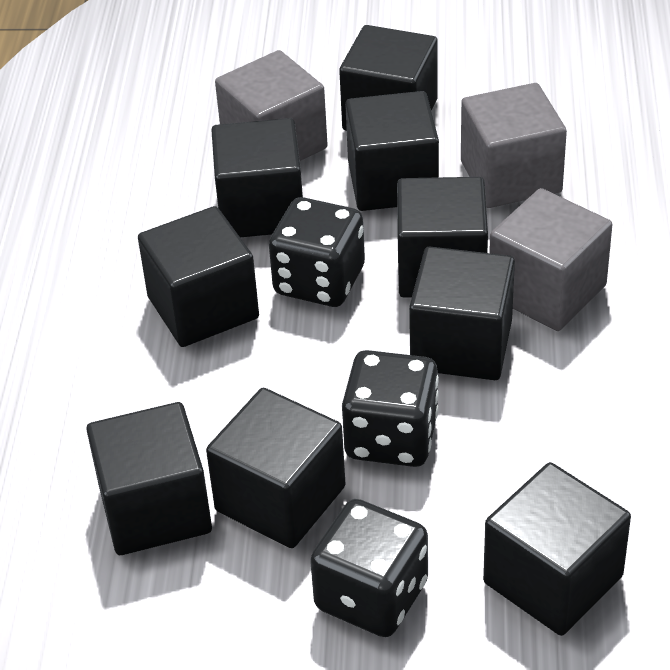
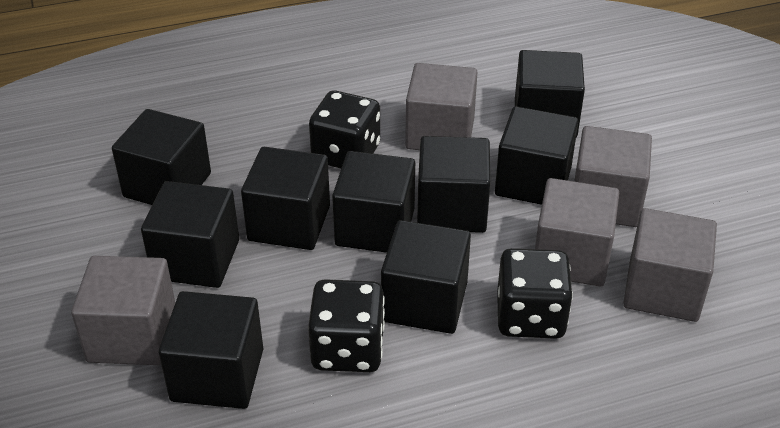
grey cube: [215,50,328,161] [461,83,567,208] [489,188,612,331] = 3 -> [71,256,175,365] [405,63,477,150] [535,178,619,286] [574,126,652,227] [623,208,717,322] = 5

